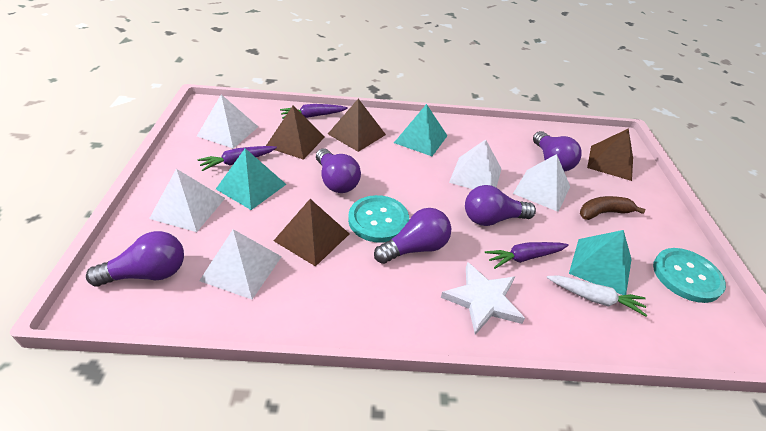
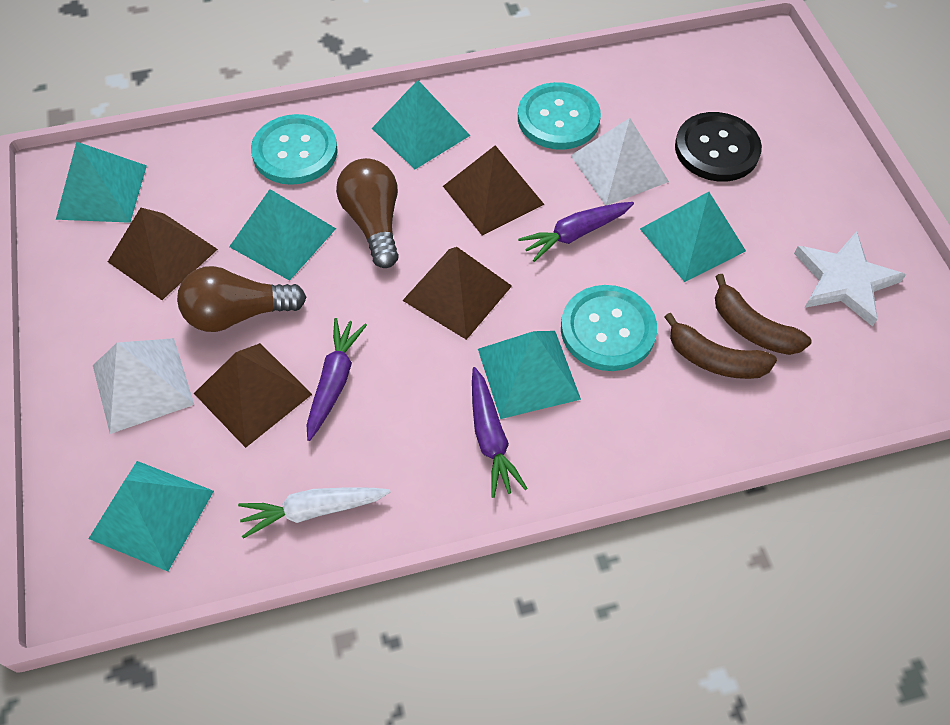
black button: none = 0 -> [675,112,762,181] = 1
brown banana: [580,196,645,220] = 1 -> [665,313,777,379] [715,274,811,355] = 2
brown light bulb: none = 0 -> [177,266,306,332] [336,158,399,268] = 2
purple light bulb: [86,231,184,286] [316,148,361,193] [374,208,451,264] [465,185,536,226] [533,131,582,172] = 5 -> none = 0
turquoise button: [348,195,409,243] [653,248,726,303] = 2 -> [251,114,338,185] [518,82,601,150] [561,285,657,371] = 3
turquoise pyramid: [216,148,286,210] [394,104,447,156] [569,230,632,295] = 3 -> [56,142,147,223] [88,461,214,571] [229,189,336,281] [372,80,471,169] [478,331,581,419] [640,192,746,282] = 6
white pyramid: [149,169,225,232] [197,94,258,148] [199,229,282,299] [449,139,502,189] [513,154,570,212] = 5 -> [93,338,194,434] [570,118,669,206] = 2

